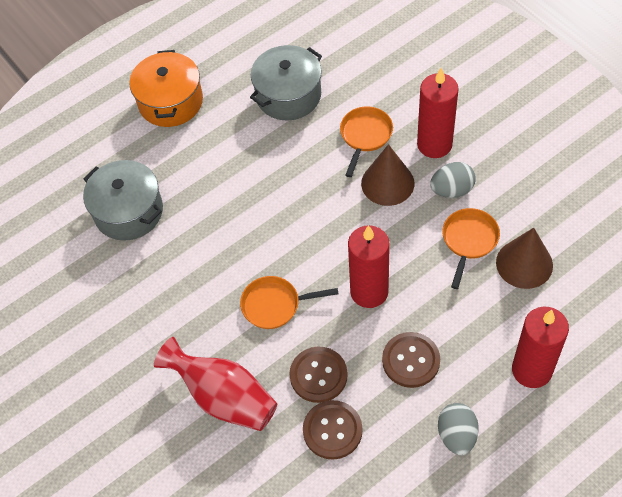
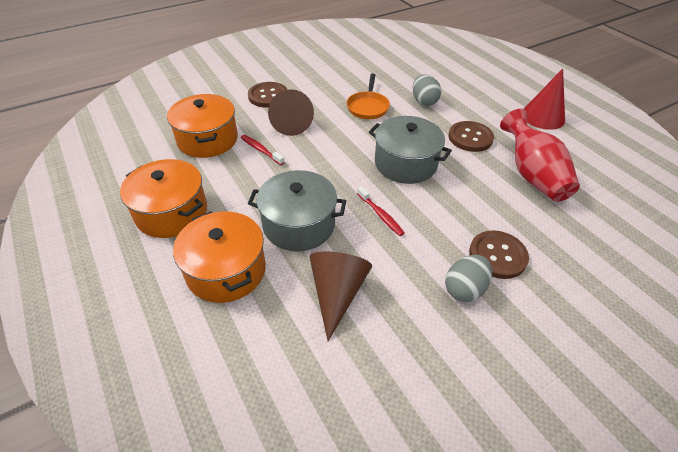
orange pan: [240,276,338,329] [340,107,393,177] [442,208,500,289] = 3 -> [347,73,390,119] = 1
orange pot: [129,50,203,127] = 1 -> [120,159,207,238] [167,94,238,158] [173,211,266,303] = 3
red candle: [348,225,390,308] [417,68,459,158] [512,306,569,388] = 3 -> none = 0
red cone: none = 0 -> [524,69,565,130] = 1
red toothbrush: none = 0 -> [241,135,285,165] [357,186,405,236] = 2

